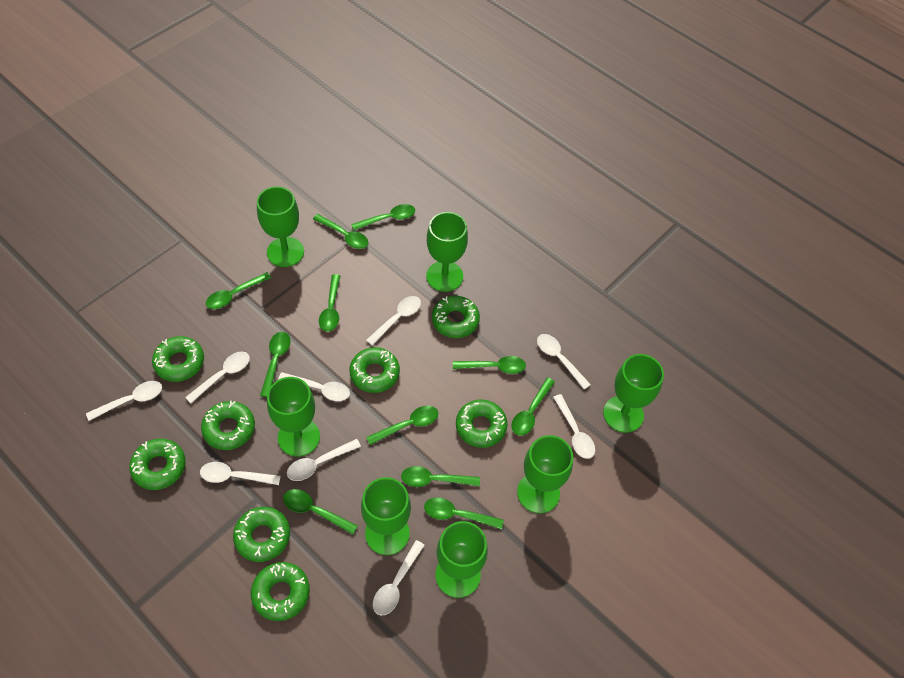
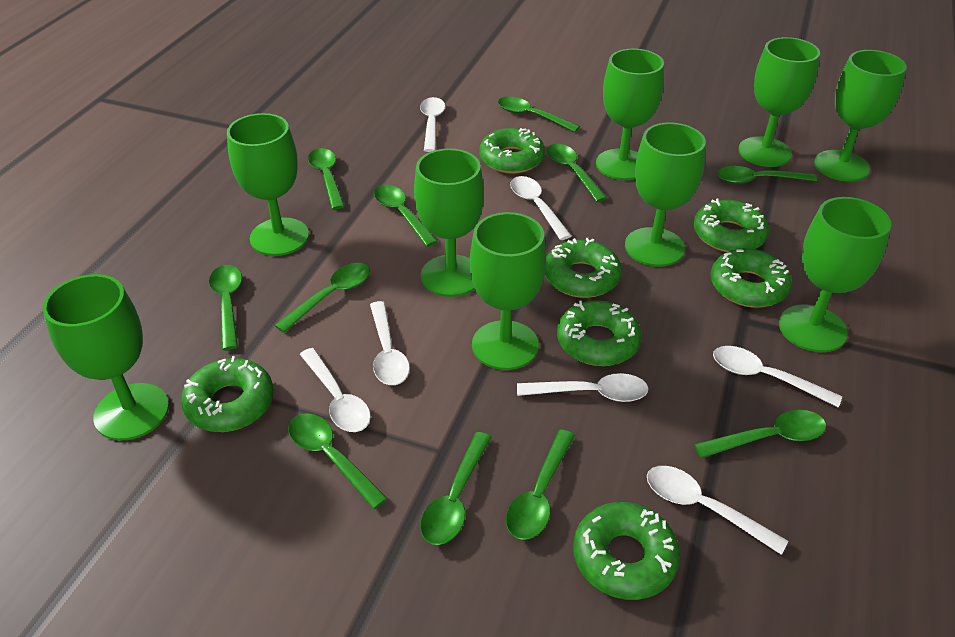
green donut: [129,439,186,490] [152,336,204,382] [201,401,255,450] [233,507,290,562] [251,562,310,621] [349,347,400,393] [432,296,480,338] [456,399,507,448] = 8 -> [181,356,274,432] [479,128,545,174] [545,238,622,298] [557,300,642,366] [573,502,680,600] [694,198,769,252] [711,248,792,308] = 7
green goblet: [257,186,304,267] [267,377,320,457] [361,477,411,555] [426,212,468,292] [435,521,488,598] [517,435,573,513] [603,354,664,433] = 7 -> [42,274,169,441] [227,113,309,256] [414,148,484,297] [470,212,546,370] [596,49,664,180] [625,122,706,267] [738,37,820,167] [779,197,891,352] [814,50,907,182] = 9
white spoon: [86,381,162,421] [185,351,250,403] [200,462,281,485] [278,372,350,401] [287,439,361,481] [366,296,421,346] [373,540,425,615] [537,334,591,389] [553,394,595,459] = 9 -> [300,348,371,432] [370,301,410,385] [420,97,445,152] [510,176,571,240] [517,373,649,402] [647,466,788,555] [713,346,842,407] = 7

